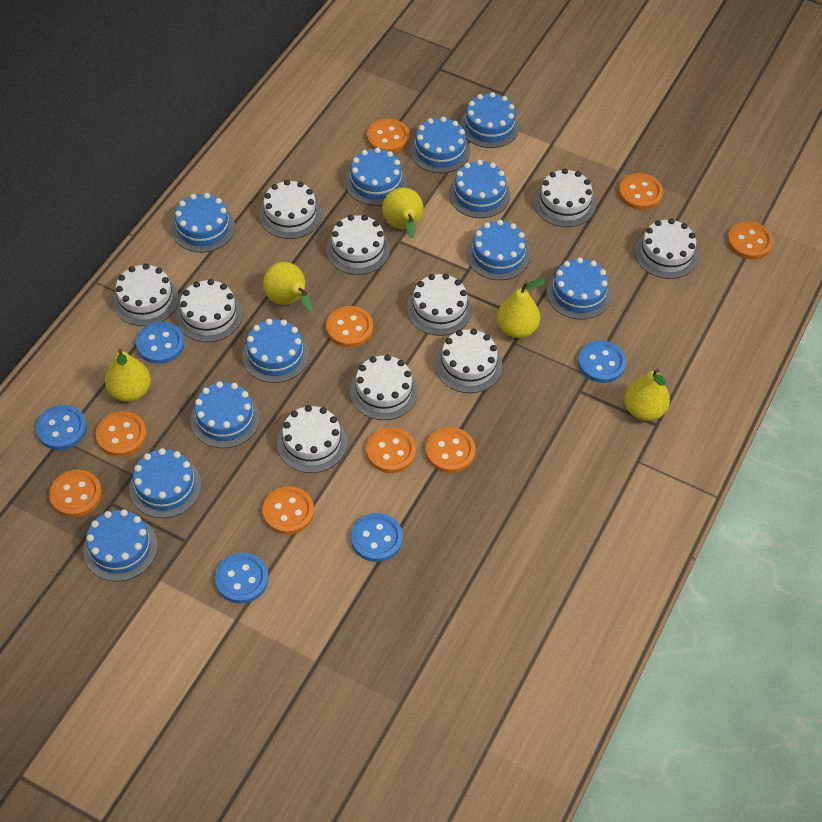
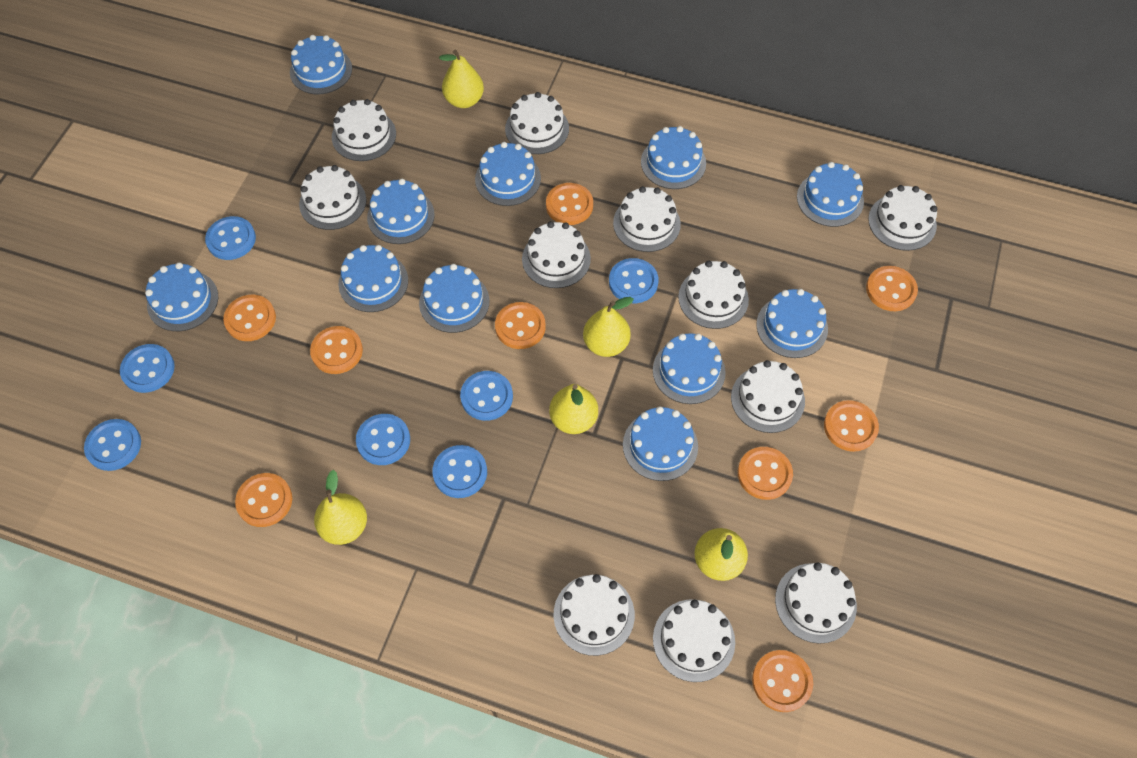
blue button: [36,405,87,450] [136,322,185,364] [215,553,268,604] [351,513,403,562] [578,340,626,383] = 5 -> [84,419,141,471] [120,344,175,393] [205,216,256,260] [356,414,410,465] [432,445,487,498] [460,371,513,421] [609,258,659,303] = 7
white cake: [113,264,179,326] [176,279,242,342] [259,180,322,239] [277,405,347,473] [326,215,390,275] [350,354,418,420] [407,273,472,336] [435,329,502,393] [534,168,596,227] [635,218,698,279] = 10 -> [299,165,366,230] [332,99,396,161] [505,92,569,154] [522,221,591,288] [554,574,635,656] [613,186,681,252] [653,600,735,682] [678,261,749,329] [731,360,805,433] [775,562,857,644] [868,185,937,251] = 11

